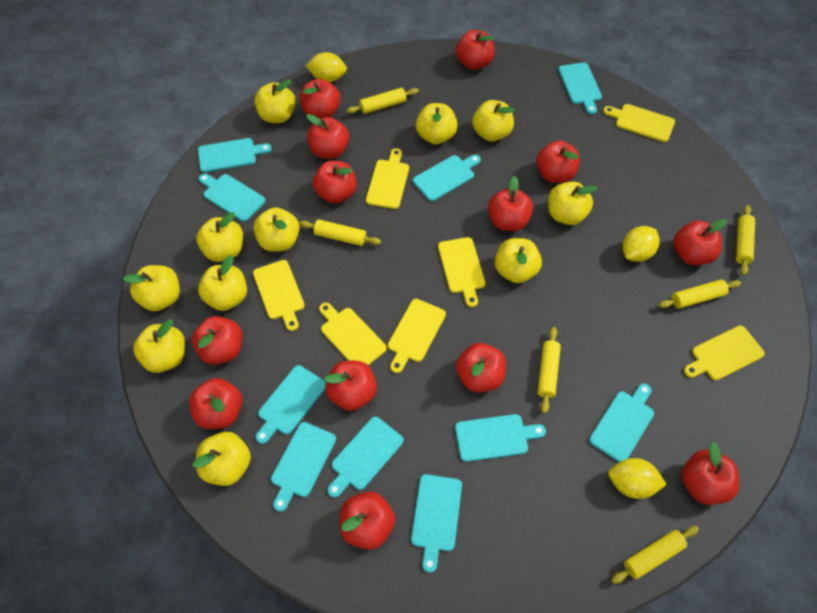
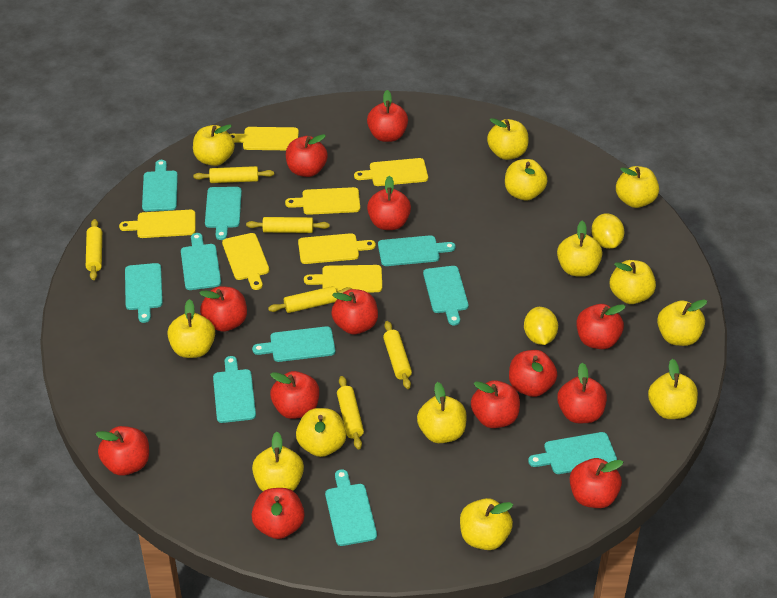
yellow apple: [123,265,180,311] [133,319,185,373] [193,432,251,486] [196,212,243,262] [198,256,247,311] [253,207,300,252] [255,80,296,123] [416,103,458,145] [472,100,515,141] [495,238,542,283] [548,181,597,225] = 11 -> [167,299,215,358] [193,124,235,166] [252,432,304,491] [296,408,346,457] [417,382,467,443] [460,498,513,550] [487,118,529,160] [505,159,547,201] [557,221,602,277] [610,260,656,304] [616,166,659,208] [648,359,698,419] [657,299,707,346] = 13
yellow lemon: [306,52,347,82] [608,458,667,499] [623,226,660,262] = 3 -> [524,307,558,345] [591,213,624,249] = 2

